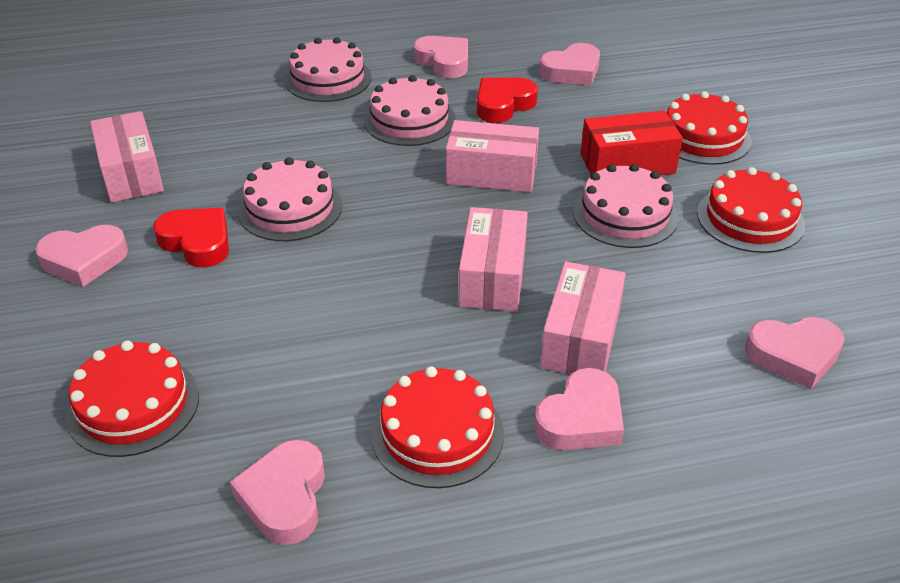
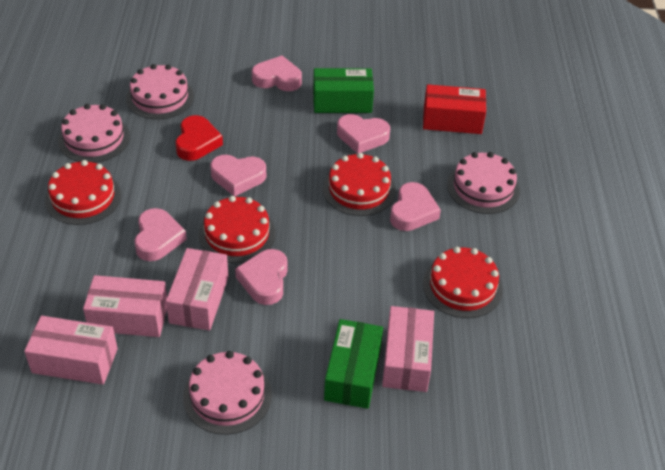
green box: none = 0 -> [313,68,374,113] [324,319,383,409] = 2
red heart: [153,208,229,267] [477,78,538,123] = 2 -> [176,115,223,161] = 1

